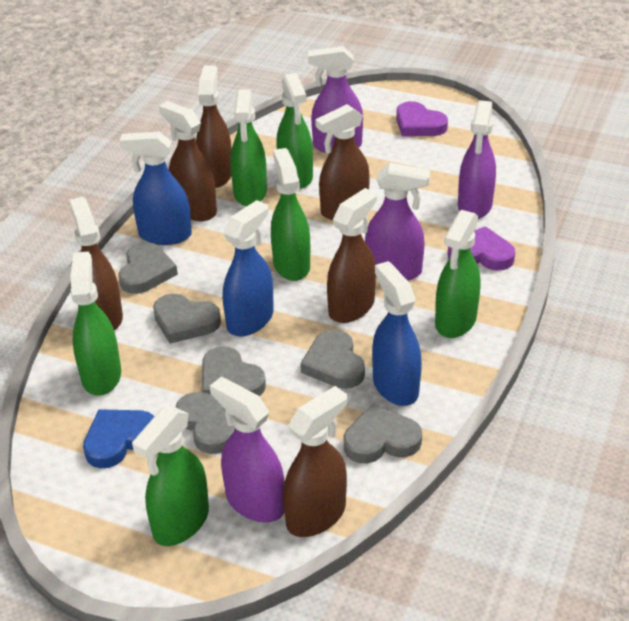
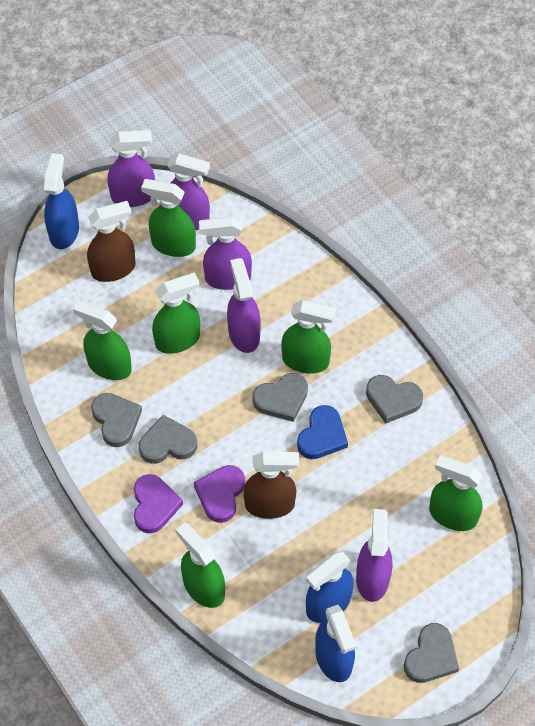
brown spray bottle: [70,197,123,330] [159,101,217,221] [196,66,232,188] [283,386,347,537] [315,104,370,220] [327,188,377,323] = 6 -> [87,201,136,282] [243,452,299,519] = 2
grey heart: [118,242,178,294] [153,294,221,344] [176,392,236,454] [202,346,266,397] [300,329,365,389] [344,404,422,463] = 6 -> [91,393,142,447] [139,415,197,464] [253,373,308,422] [366,375,423,423] [404,623,459,683] = 5
purple spray bottle: [210,377,284,523] [308,46,363,154] [365,163,430,281] [458,100,496,219] = 4 -> [107,130,155,207] [167,153,210,230] [199,217,252,290] [227,258,261,353] [356,509,392,602] = 5

